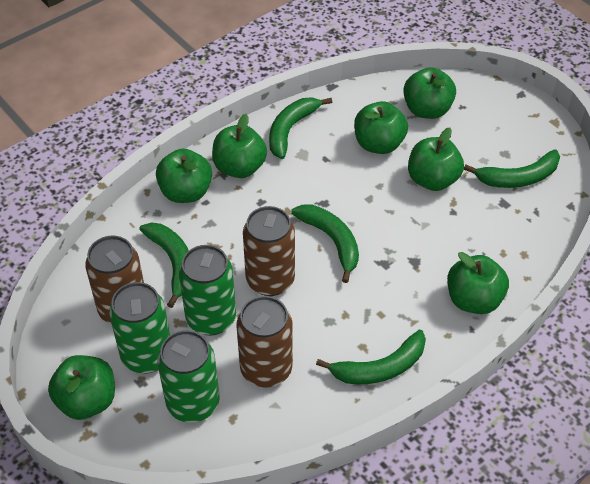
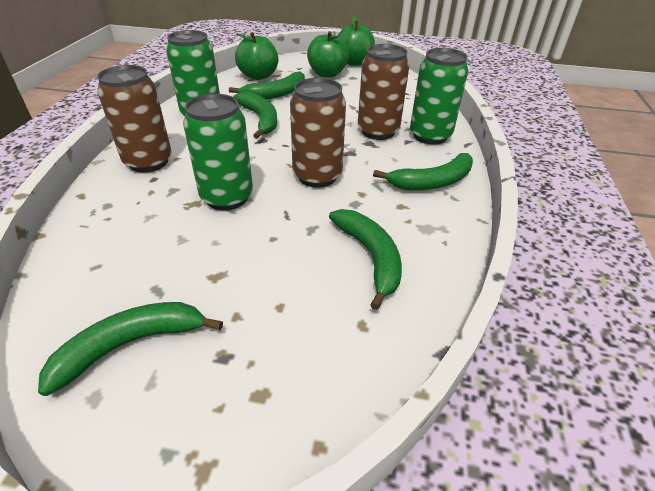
green apple: [48,355,115,420] [156,148,212,203] [212,114,267,178] [354,101,408,154] [403,67,456,119] [408,127,464,191] [447,252,509,314] = 7 -> [235,32,278,80] [307,31,349,78] [338,16,375,66] = 3

